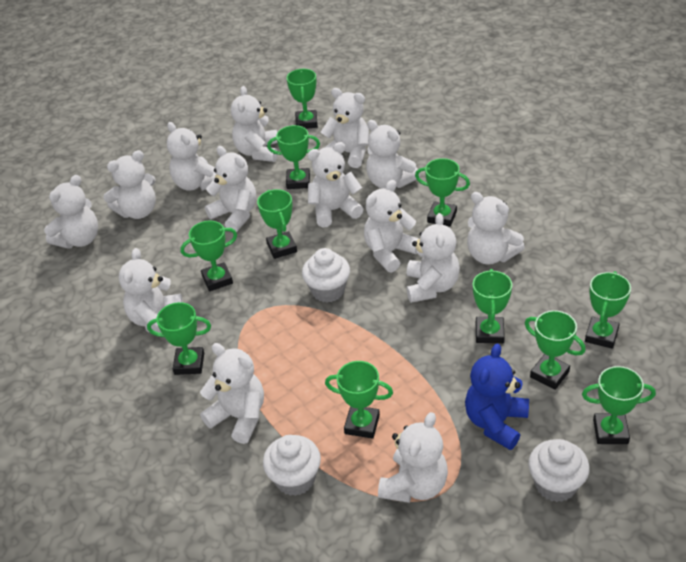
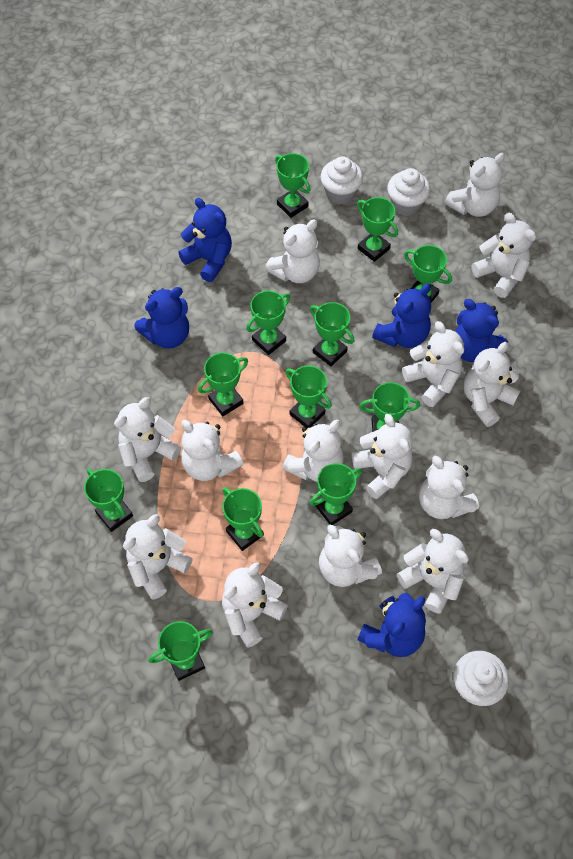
blue teddy bear: [465,344,529,450] = 1 -> [134,287,189,349] [178,198,232,282] [357,593,426,657] [372,283,431,348] [455,299,508,362] = 5
green trophy: [147,302,211,375] [180,220,237,291] [257,189,297,259] [267,125,320,189] [286,69,318,129] [325,361,393,439] [415,158,470,226] [473,269,512,343] [525,310,586,390] [582,366,656,444] [585,271,631,349] = 11 -> [84,469,133,532] [149,621,213,681] [198,352,248,416] [222,487,264,551] [246,291,290,355] [275,153,310,218] [285,365,332,428] [310,302,355,367] [310,463,362,525] [357,197,398,262] [359,382,420,432] [404,245,452,303] = 12

